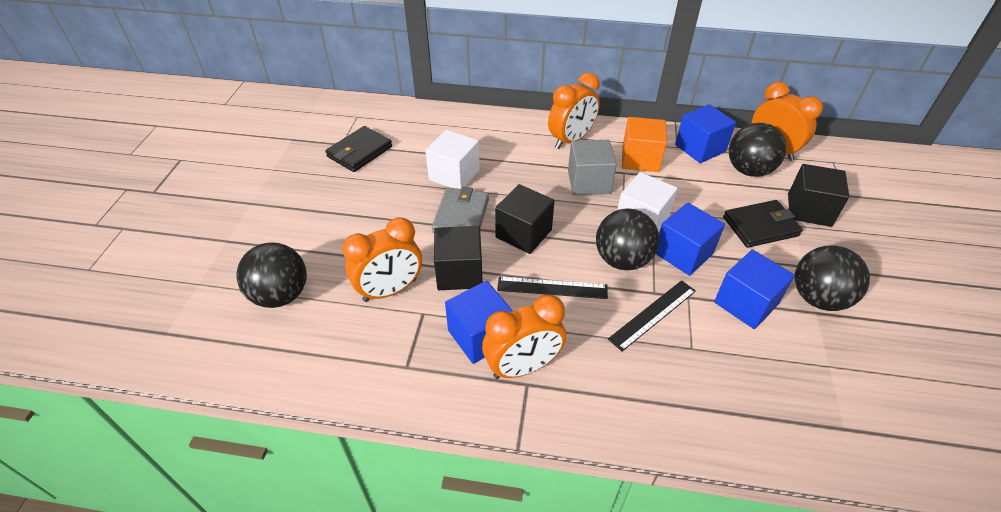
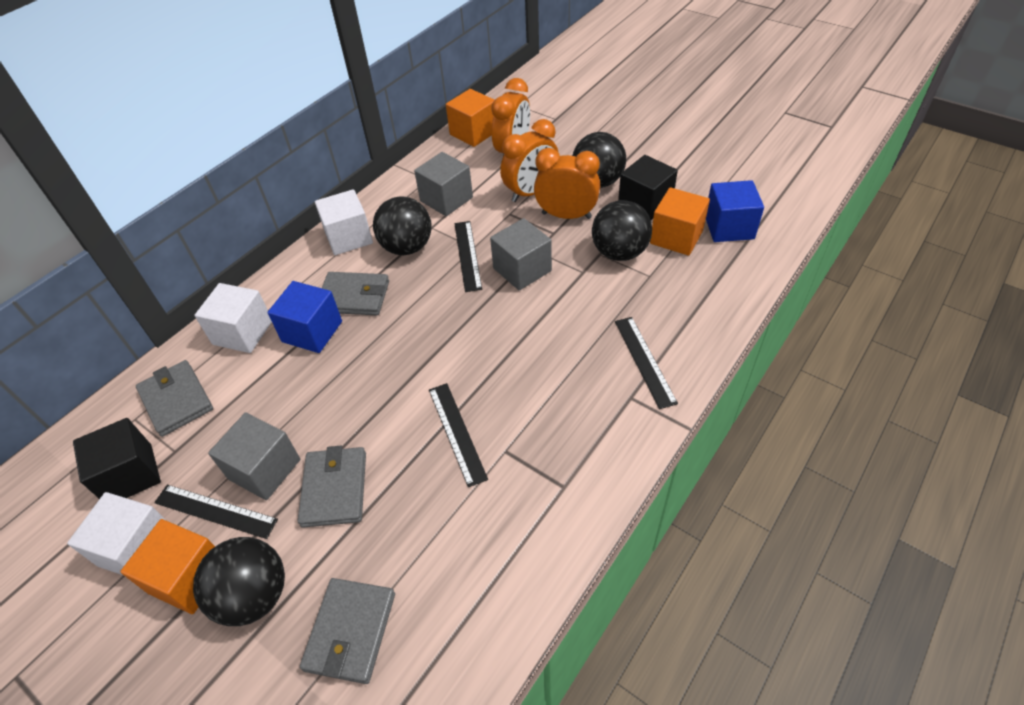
black cube: [434,226,483,290] [495,184,554,254] [788,164,849,227] = 3 -> [73,418,161,499] [618,155,678,220] = 2
black ruler: [497,276,608,299] [608,280,696,351] = 2 -> [154,485,278,539] [429,383,488,487] [454,221,482,292] [615,317,678,409] = 4
black wallet: [325,126,392,172] [723,200,803,248] = 2 -> none = 0
blue cube: [445,281,513,364] [656,203,725,276] [675,104,736,163] [714,249,795,329] = 4 -> [267,281,342,353] [706,180,764,242] = 2
grey cube: [568,140,617,195] = 1 -> [208,413,300,500] [414,152,473,216] [490,218,552,290] = 3
grey wallet: [432,187,489,233] = 1 -> [136,360,213,437] [298,446,366,528] [300,578,395,684] [322,272,389,315] = 4
orange clock: [342,217,422,302] [482,294,566,379] [548,72,600,149] [752,82,823,161] = 4 -> [491,78,530,156] [500,119,559,202] [534,148,600,219] = 3
orange cube: [622,117,667,172] = 1 -> [120,519,215,614] [446,89,494,147] [650,187,710,256] = 3
white cube: [425,130,480,189] [618,172,678,232] = 2 -> [67,492,165,576] [195,283,272,353] [315,189,373,255] = 3

